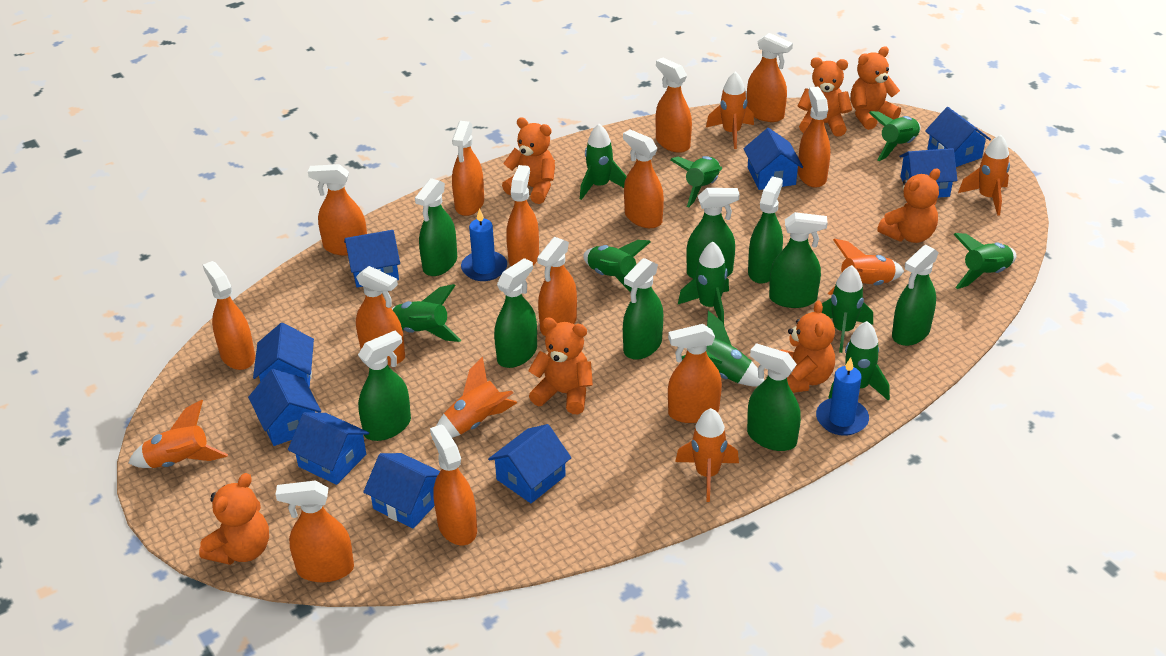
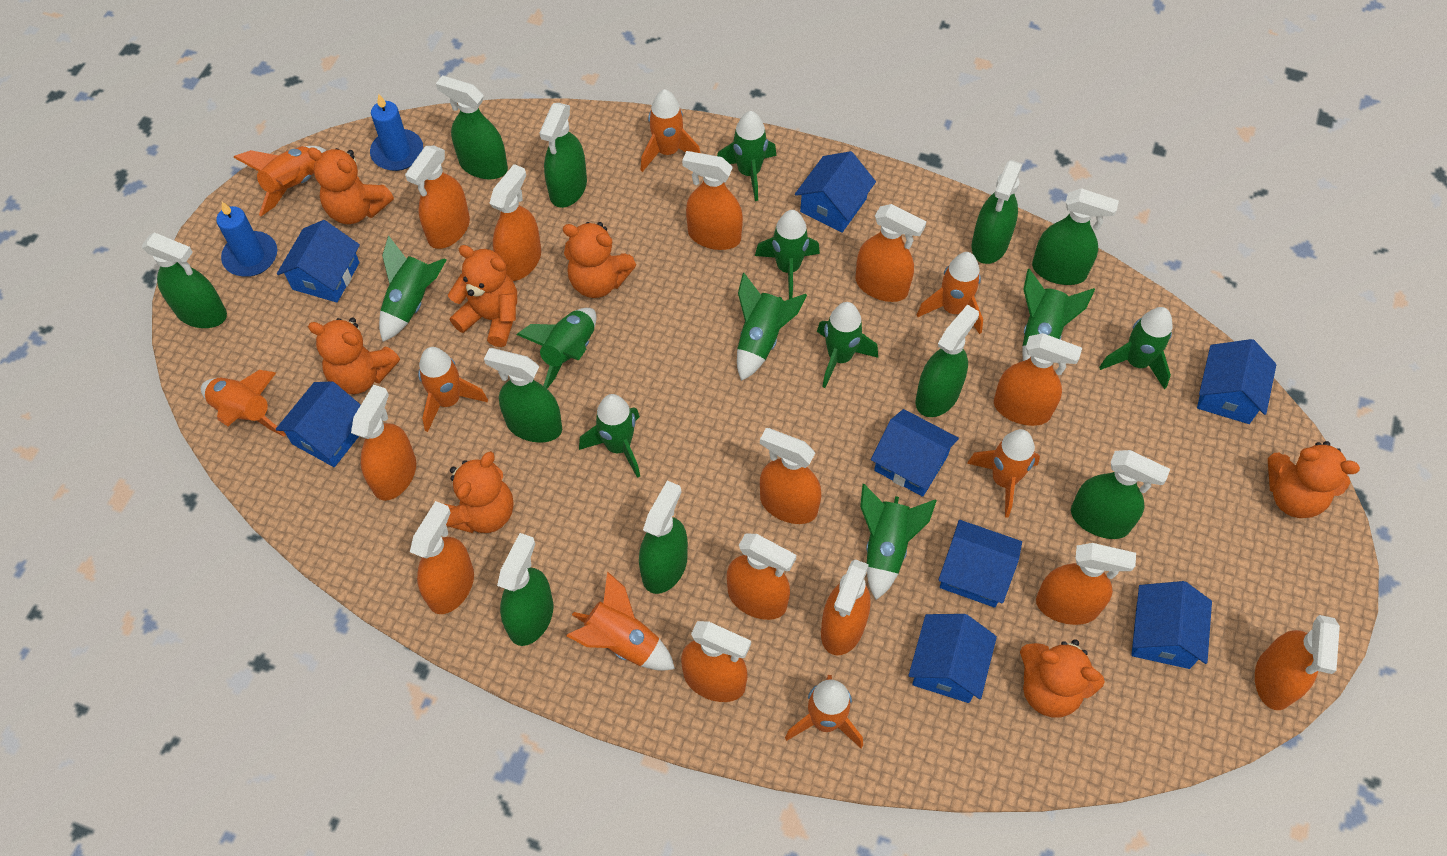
blue house: [248,369,321,446] [253,323,314,388] [288,412,369,485] [344,230,400,287] [363,453,440,529] [488,424,571,503] [744,128,803,190] [899,148,957,198] [925,107,991,167] = 9 -> [276,381,361,467] [277,220,360,303] [795,151,876,233] [871,409,959,497] [908,614,997,703] [938,520,1022,608] [1132,581,1212,669] [1197,339,1276,424] = 8
green spray bottle: [358,331,411,441] [415,178,457,276] [494,258,537,368] [623,258,663,360] [686,188,740,279] [747,343,801,451] [748,176,783,284] [769,212,828,308] [892,245,939,346] = 9 -> [142,232,227,328] [436,76,508,179] [484,348,562,443] [497,533,553,646] [539,103,587,208] [639,481,688,594] [916,305,979,417] [972,160,1023,264] [1032,188,1119,285] [1071,450,1170,539] = 10
orange rocket: [128,400,228,468] [432,357,517,440] [675,408,739,502] [706,72,754,149] [828,239,904,295] [958,135,1010,216] = 6 -> [201,370,286,437] [233,146,326,216] [418,347,488,432] [566,571,675,671] [641,89,700,172] [785,675,863,748] [917,252,983,334] [967,429,1040,518] = 8

